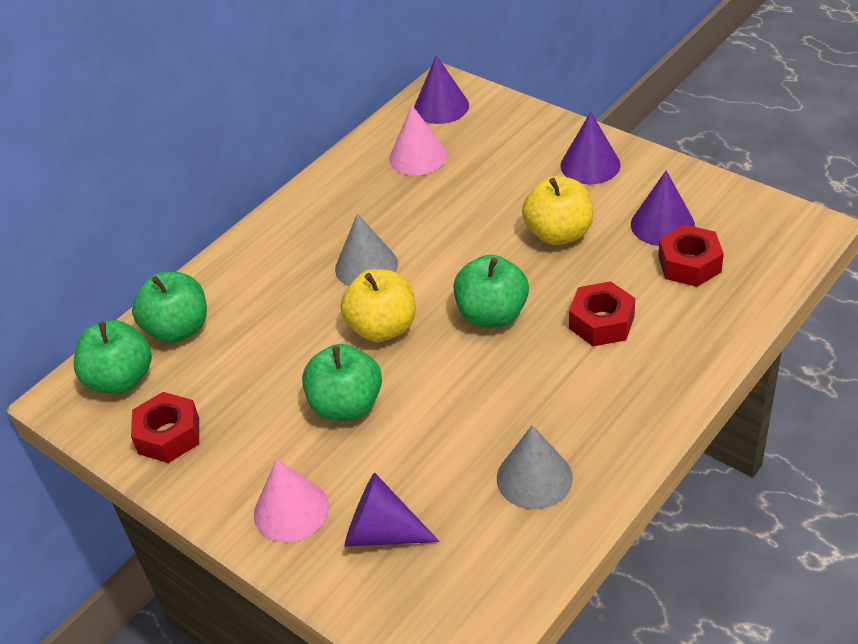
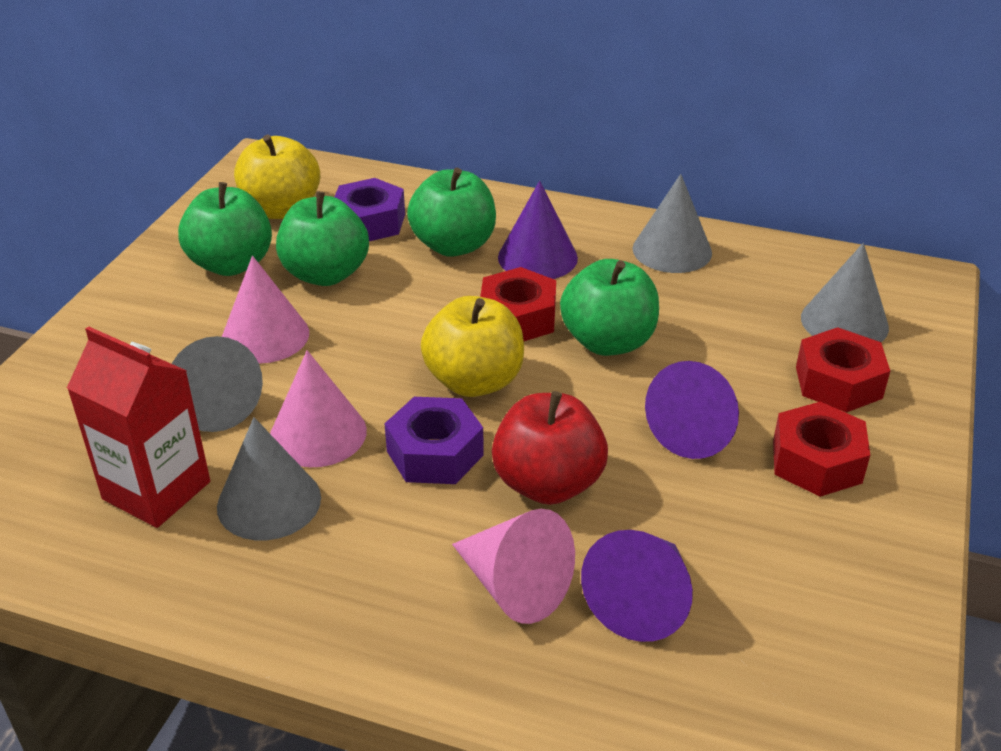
grey cone: [335,214,398,286] [497,425,573,509] = 2 -> [171,336,263,432] [217,417,321,540] [632,174,712,273] [801,243,889,342] = 4
pink cone: [254,459,329,543] [389,105,447,176] = 2 -> [222,256,309,364] [270,350,367,467] [452,509,575,624] = 3
purple cone: [345,473,439,547] [414,55,469,124] [560,112,621,184] [631,171,695,246] = 4 -> [498,181,578,279] [581,530,693,642] [645,361,739,459] = 3
purple nut: none = 0 -> [335,178,405,241] [384,397,484,484] = 2
red apple: none = 0 -> [492,391,608,505] = 1
red carton: none = 0 -> [67,326,210,528] = 1

